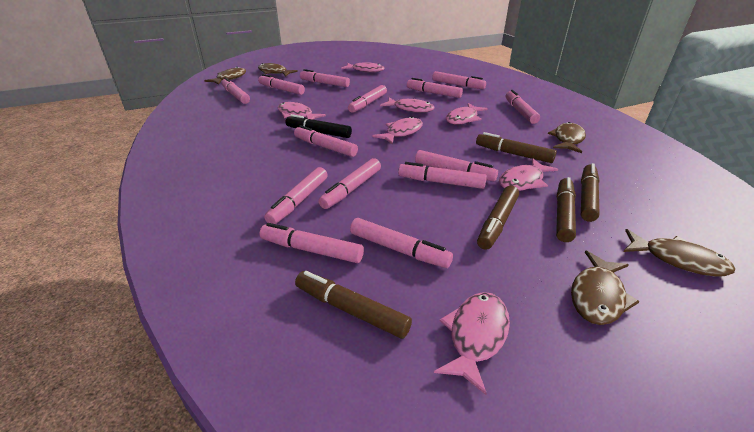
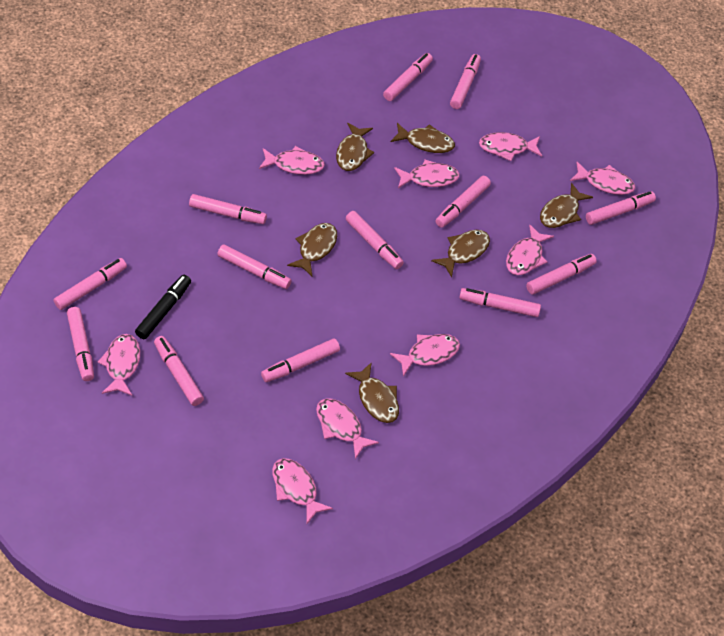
brown fish: [205,67,246,85] [258,63,298,77] [548,122,586,153] [571,251,640,325] [623,229,735,277] = 5 -> [287,223,337,276] [336,123,374,171] [345,362,399,423] [391,123,455,153] [431,230,490,277] [540,183,593,228] = 6
brown marker: [295,271,412,339] [476,132,557,163] [477,186,519,250] [556,177,576,242] [581,163,600,222] = 5 -> none = 0
pink fish: [277,102,326,120] [341,62,384,72] [373,117,423,144] [380,98,434,113] [434,292,510,395] [446,103,488,125] [499,158,558,191] = 7 -> [98,334,140,396] [259,146,325,175] [272,458,333,524] [316,398,379,459] [390,334,460,376] [394,160,460,188] [479,132,542,161] [506,224,554,275] [570,162,635,195] = 9
pink marker: [221,77,250,104] [258,74,305,95] [259,223,364,263] [264,167,328,224] [294,125,358,157] [300,69,350,87] [318,158,381,209] [348,85,387,113] [350,218,453,268] [398,162,487,189] [407,78,463,98] [415,150,498,181] [432,71,486,89] [506,90,540,124] = 14 -> [54,258,127,310] [67,307,94,381] [154,336,204,406] [189,194,267,224] [217,244,292,289] [261,338,340,382] [346,211,404,269] [383,53,433,101] [436,176,491,228] [450,54,481,109] [459,288,541,317] [526,254,597,295] [586,191,656,225] = 13

